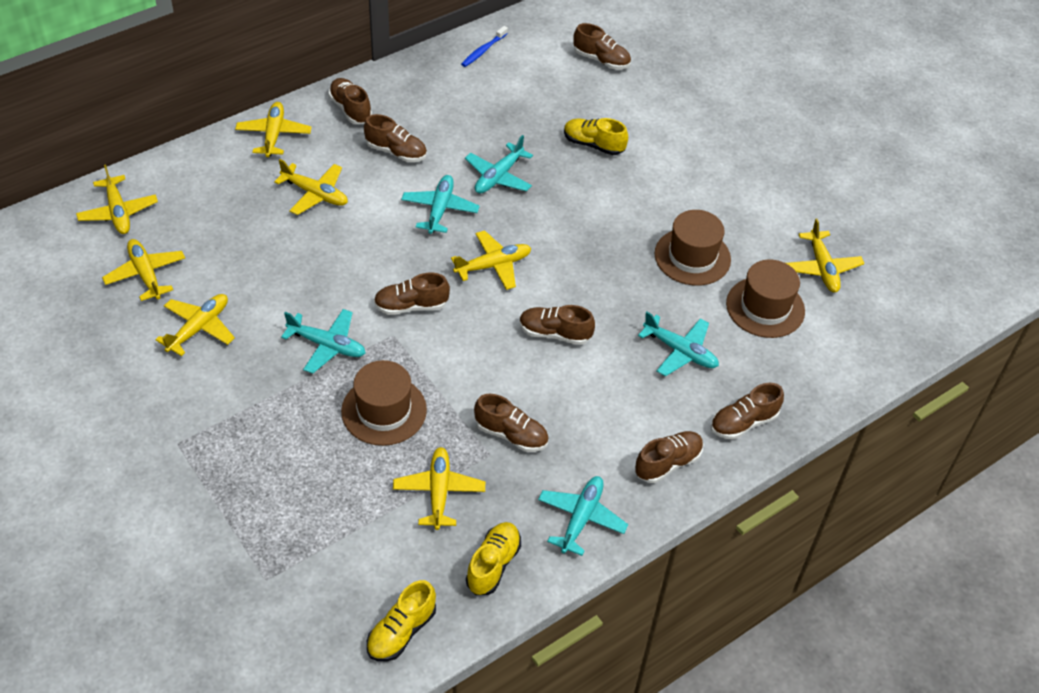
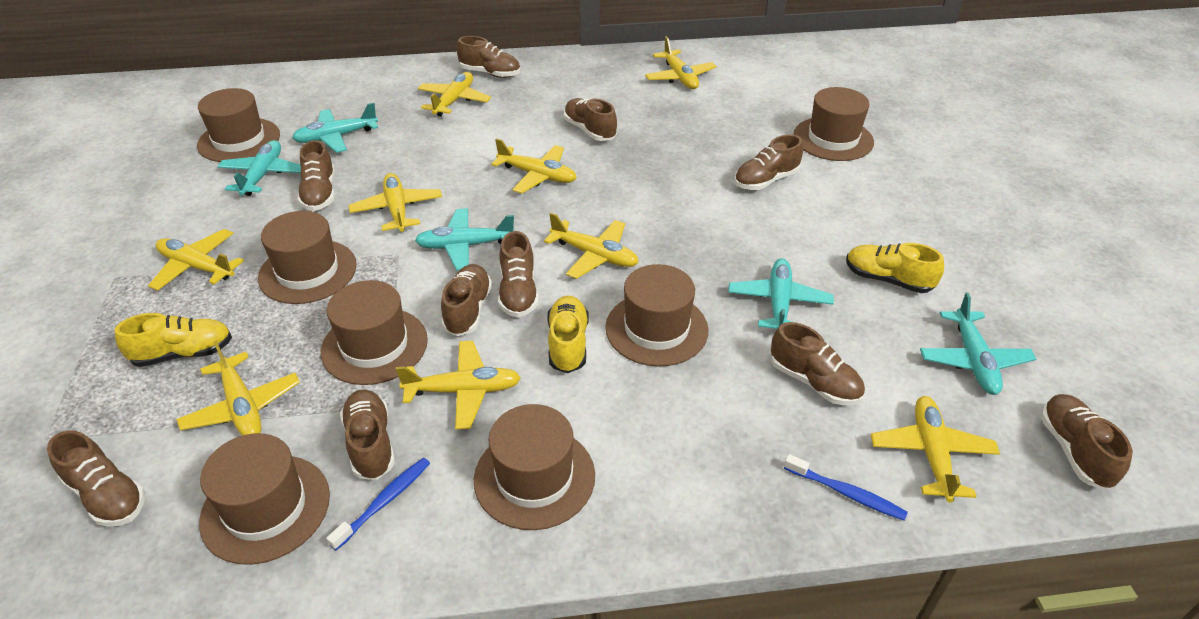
blue toothbrush: [461,26,508,67] = 1 -> [326,458,430,550] [784,454,908,521] = 2
brown hat: [341,360,427,446] [654,210,731,286] [726,260,805,338] = 3 -> [197,88,280,162] [199,433,330,565] [258,211,357,304] [321,280,428,385] [474,404,595,530] [605,264,708,366] [793,87,874,161] = 7
brown shoe: [328,78,372,124] [364,114,427,162] [374,273,450,315] [474,394,549,452] [519,305,595,345] [573,23,631,69] [635,431,703,483] [711,383,784,440] = 8 -> [47,430,145,527] [298,140,335,211] [340,389,395,480] [441,264,492,336] [457,36,520,78] [498,231,539,317] [564,98,617,141] [734,135,803,190] [771,322,865,405] [1040,394,1133,490] = 10
yellow plane: [76,164,158,234] [102,239,185,301] [156,294,235,356] [235,102,312,157] [274,159,348,215] [393,447,485,530] [451,230,531,290] [786,219,864,292] = 8 -> [148,229,244,291] [176,341,300,436] [349,173,442,232] [396,341,521,430] [417,72,491,116] [491,138,577,193] [544,213,639,279] [645,36,717,89] [871,396,1000,503] = 9

